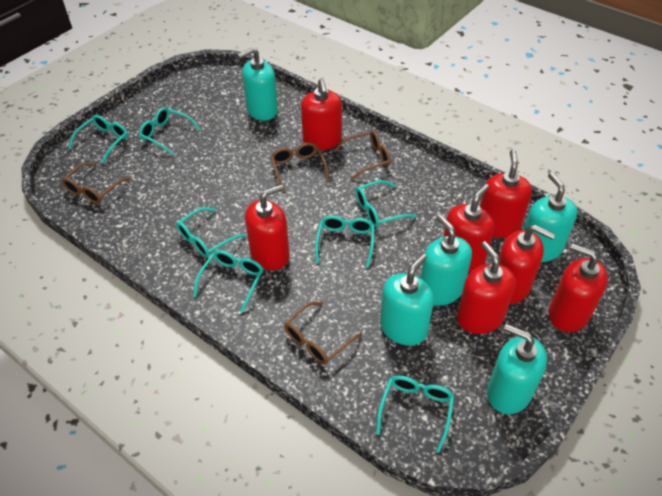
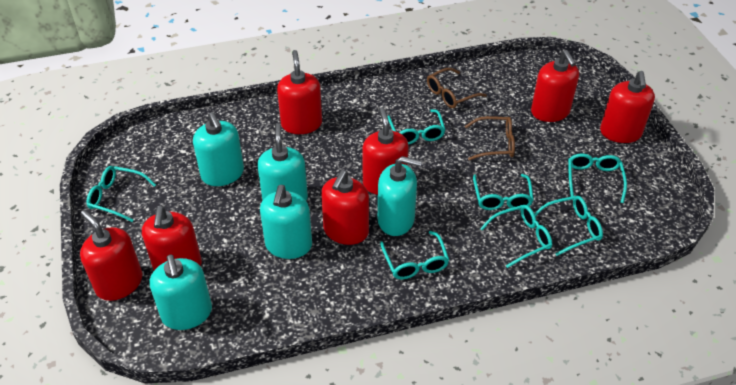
brown glasses: [61,163,130,204] [271,142,329,192] [284,302,362,364] [334,131,391,180] = 4 -> [427,68,487,108] [465,116,515,160] = 2

